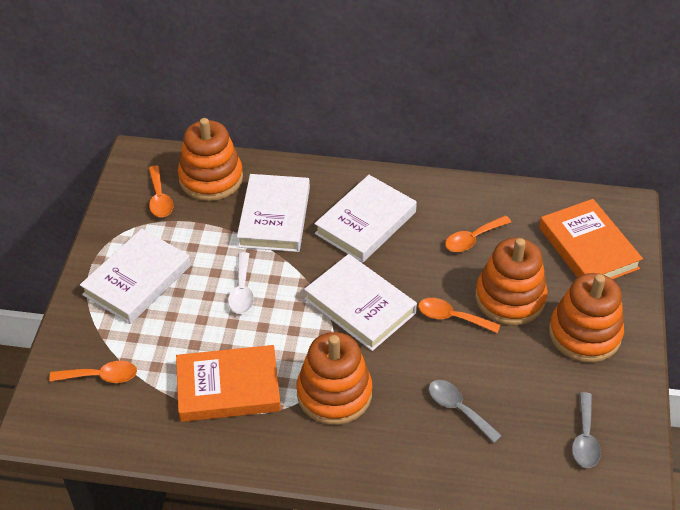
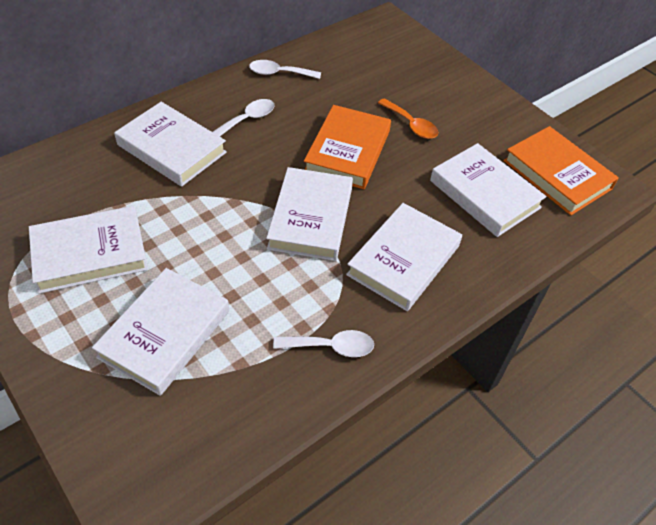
grey spoon: [429,380,502,443] [572,392,601,468] = 2 -> none = 0
orange spoon: [49,361,137,383] [149,166,173,217] [418,298,500,333] [445,215,511,252] = 4 -> [378,98,438,139] = 1
orange stacking toy: [178,118,243,201] [297,332,372,425] [475,238,548,326] [549,273,624,363] = 4 -> none = 0
white book: [80,229,191,324] [237,174,310,252] [304,254,417,351] [314,175,417,263] = 4 -> [29,206,148,294] [92,268,229,396] [114,102,227,187] [266,167,353,261] [346,203,462,311] [430,143,547,237] = 6
white spoon: [228,252,254,314] = 1 -> [213,99,275,136] [249,60,321,79] [273,330,374,357] = 3

